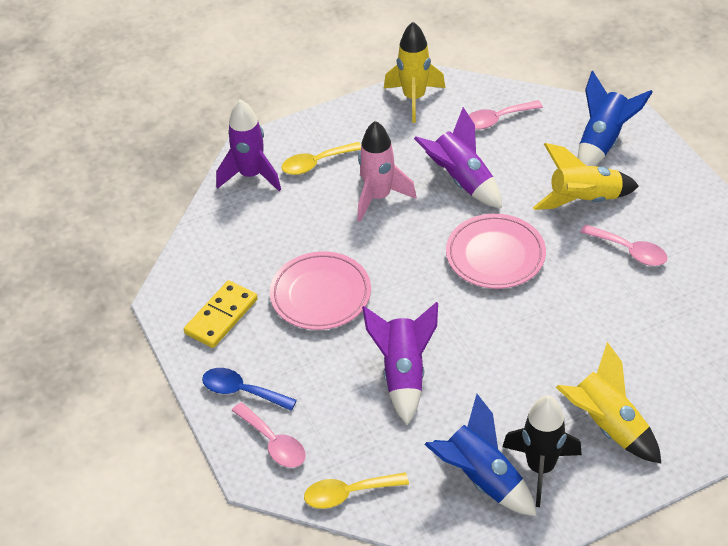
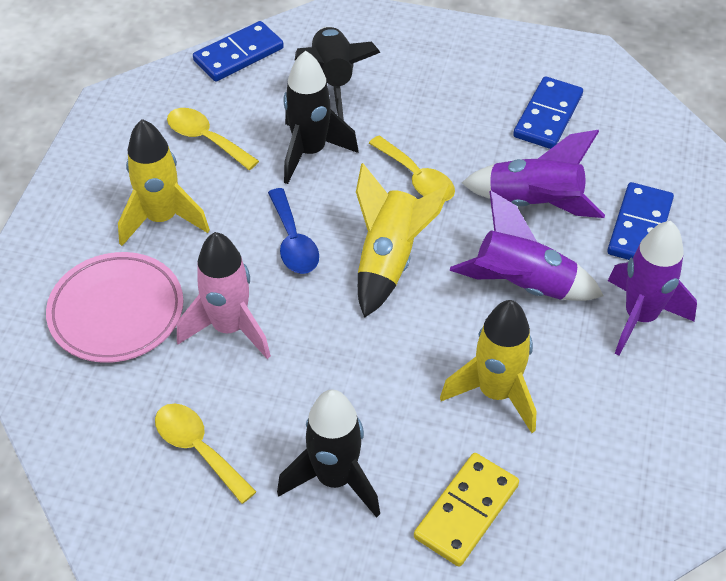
black rocket: [503,395,582,507] = 1 -> [277,389,380,518] [284,50,359,184] [295,27,381,121] = 3
blue domino: none = 0 -> [193,21,284,82] [513,76,583,149] [607,182,674,260] = 3
blue rocket: [424,394,537,516] [578,71,653,166] = 2 -> none = 0
pink plate: [270,251,371,330] [446,214,546,289] = 2 -> [46,252,183,363] = 1
pink spoon: [232,402,306,468] [469,100,543,130] [580,224,668,266] = 3 -> none = 0
yellow spoon: [282,142,361,175] [304,473,409,509] = 2 -> [155,404,257,504] [167,108,259,170] [369,136,455,201] = 3

